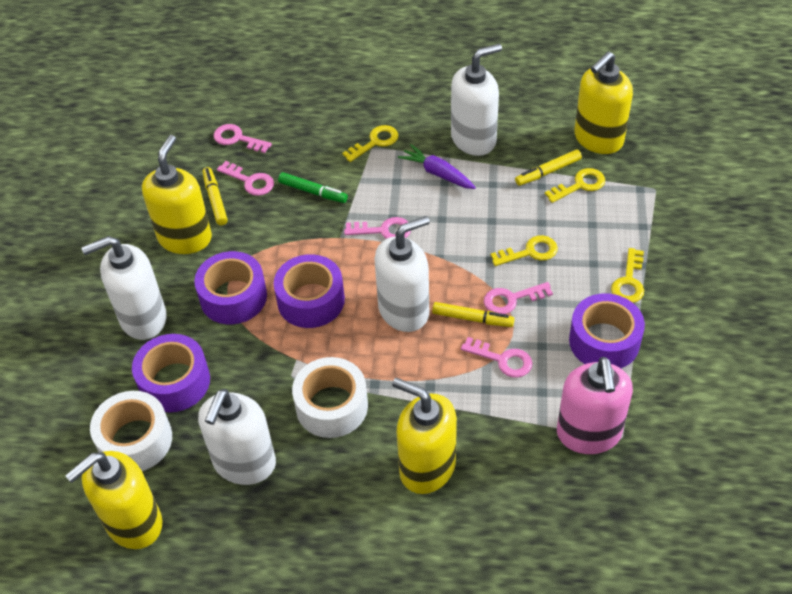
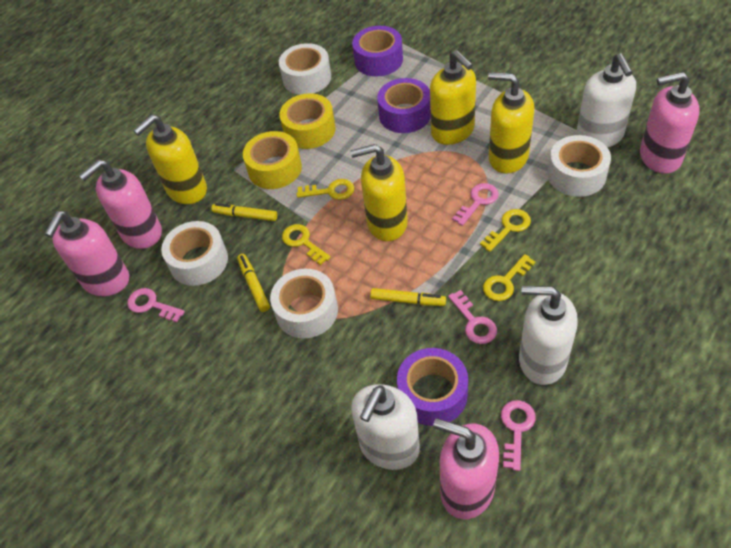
green marker: [278,172,348,203] = 1 -> none = 0
pink key: [214,124,272,153] [217,161,274,196] [344,217,411,239] [461,337,533,378] [484,282,553,314] = 5 -> [127,288,185,323] [448,290,497,344] [452,183,499,226] [501,400,536,471] = 4
pink soap dispenser: [557,357,633,454] = 1 -> [44,211,129,296] [79,159,162,249] [433,418,499,519] [640,72,700,174] = 4
purple carrot: [398,144,476,189] = 1 -> none = 0
purple tape: [132,334,210,412] [194,251,267,324] [274,254,345,328] [569,293,645,368] = 4 -> [352,26,403,76] [377,78,431,133] [397,348,468,426] = 3
white soap dispenser: [81,236,167,340] [198,389,276,485] [374,216,430,332] [451,44,502,156] = 4 -> [351,384,420,470] [519,286,578,385] [576,54,636,148] = 3
white tape: [90,391,172,471] [292,357,368,438] = 2 -> [161,221,228,286] [270,269,338,338] [279,43,331,95] [547,135,611,197] = 4
yellow tape: none = 0 -> [243,131,302,189] [279,93,335,149] = 2

